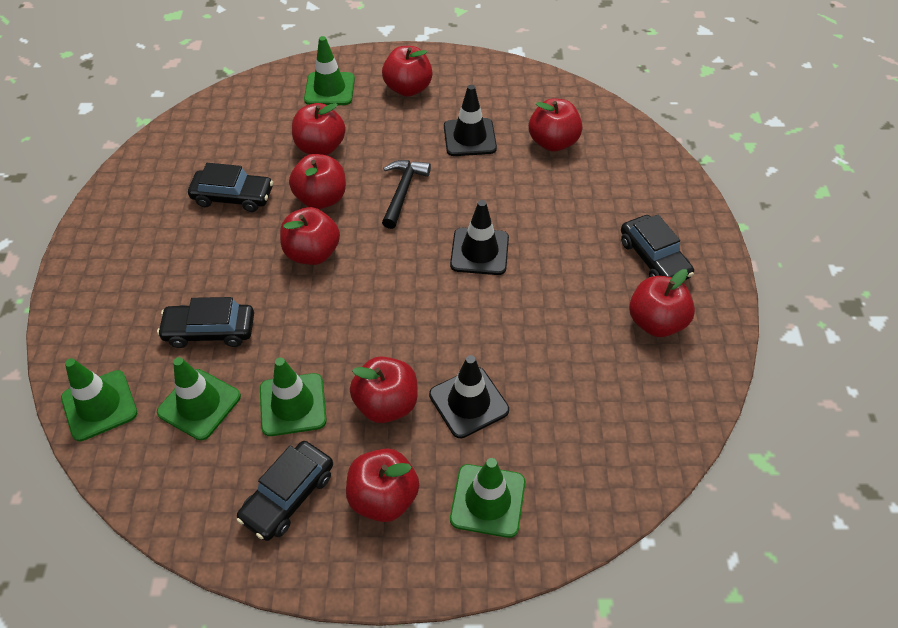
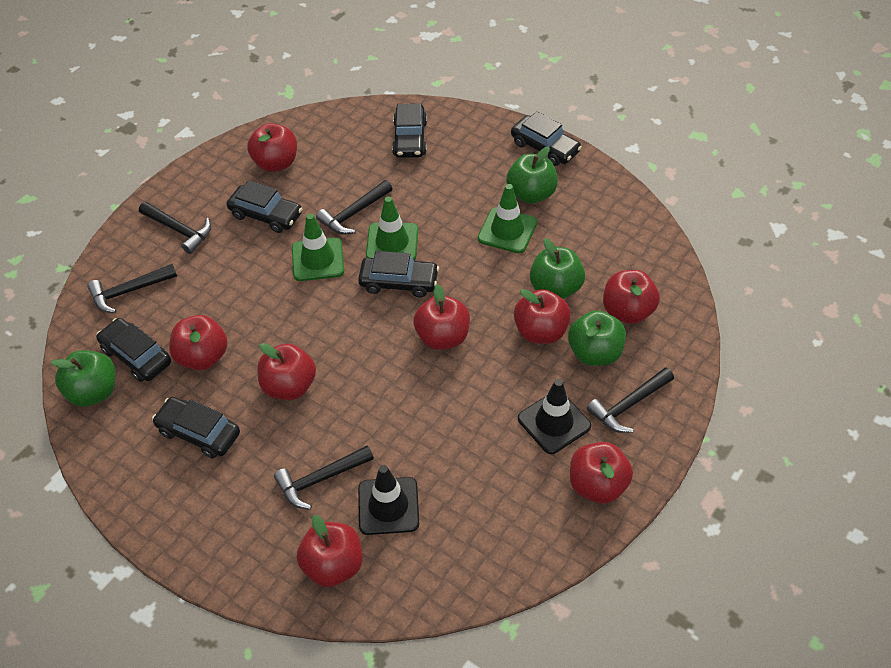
black car: [157,297,254,348] [188,163,273,212] [236,441,333,541] [621,215,694,280] = 4 -> [96,318,171,382] [152,397,240,458] [227,180,302,233] [358,251,439,297] [392,103,427,158] [511,111,582,166] = 6
black hammer: [382,160,431,229] = 1 -> [87,264,177,313] [139,202,211,254] [274,445,374,509] [316,180,393,235] [587,367,674,433] = 5
black traffic cone: [429,355,509,438] [444,85,497,156] [450,200,509,275] = 3 -> [358,465,419,535] [518,379,591,454] = 2
green apple: none = 0 -> [51,350,116,407] [506,147,558,204] [530,238,585,299] [568,310,626,366] = 4
green traffic cone: [61,358,137,441] [157,357,241,440] [260,358,327,436] [304,36,355,105] [450,458,525,538] = 5 -> [292,214,344,281] [366,196,418,260] [478,184,537,253] = 3

